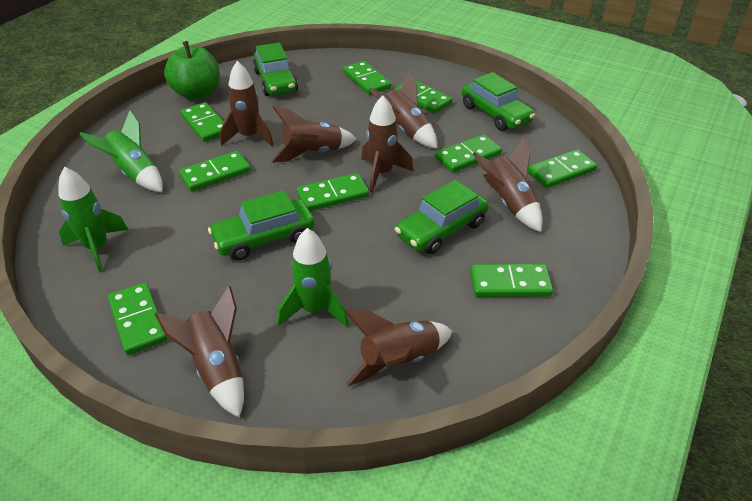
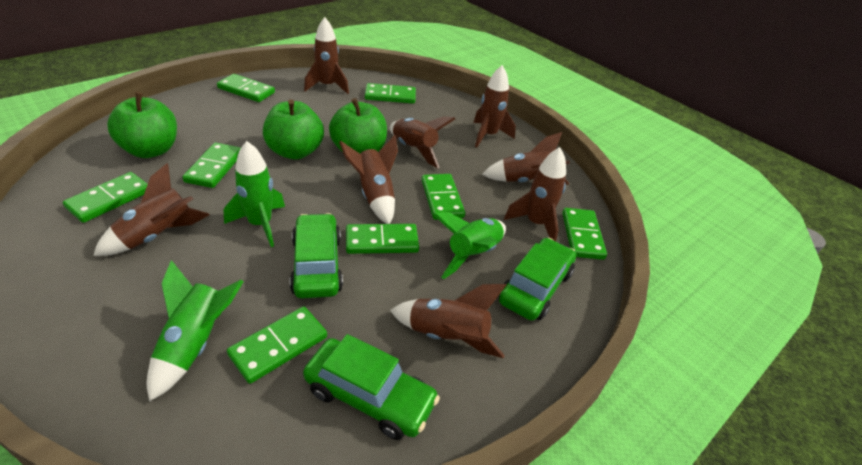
brown rocket: [154,286,244,418] [220,61,274,146] [271,106,356,163] [344,309,452,386] [361,96,413,193] [368,71,437,149] [473,138,543,232] = 7 -> [93,163,209,256] [304,17,349,94] [339,135,398,224] [390,116,455,168] [390,284,506,358] [474,65,516,147] [482,132,570,185] [504,147,566,241] = 8
green apple: [164,41,220,100] = 1 -> [107,92,177,158] [263,99,324,160] [329,98,387,153] = 3
green car: [208,190,315,261] [253,42,298,96] [395,180,489,254] [461,72,535,131] = 4 -> [290,213,343,298] [303,334,440,440] [499,238,576,321] = 3
green domino: [108,282,167,355] [179,151,251,192] [180,102,224,142] [297,173,369,211] [343,61,391,95] [394,80,452,114] [435,134,502,173] [470,264,553,297] [528,149,597,188] = 9 -> [63,172,148,223] [182,143,241,188] [217,74,275,102] [227,307,327,384] [346,224,419,254] [365,83,416,104] [421,174,465,220] [562,208,607,260] = 8

